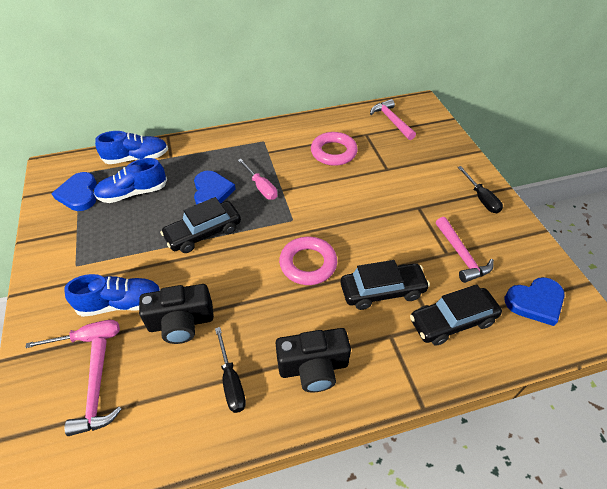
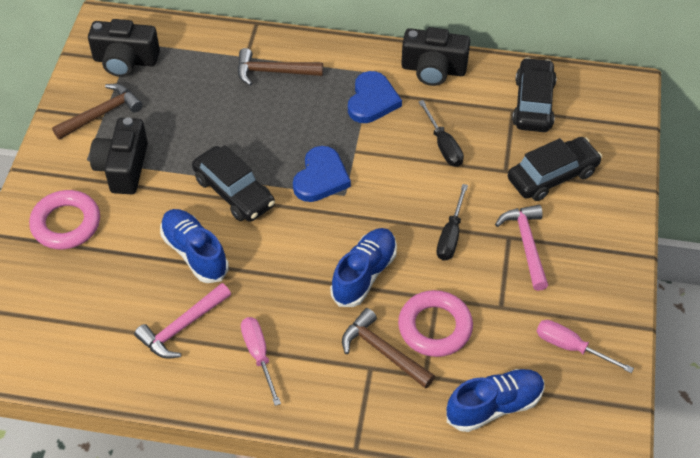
black camera: [139,284,214,344] [276,328,351,392] = 2 -> [88,19,160,77] [90,117,148,194] [401,27,470,86] = 3
blue heart: [51,172,97,211] [194,171,236,205] [505,277,565,326] = 3 -> [293,146,351,202] [348,71,402,123] = 2
brown hammer: none = 0 -> [52,84,143,140] [237,48,323,86] [342,308,435,389] = 3
pink hammer: [64,338,121,436] [370,99,416,140] [436,217,494,283] = 3 -> [134,283,231,359] [495,205,548,291] = 2

